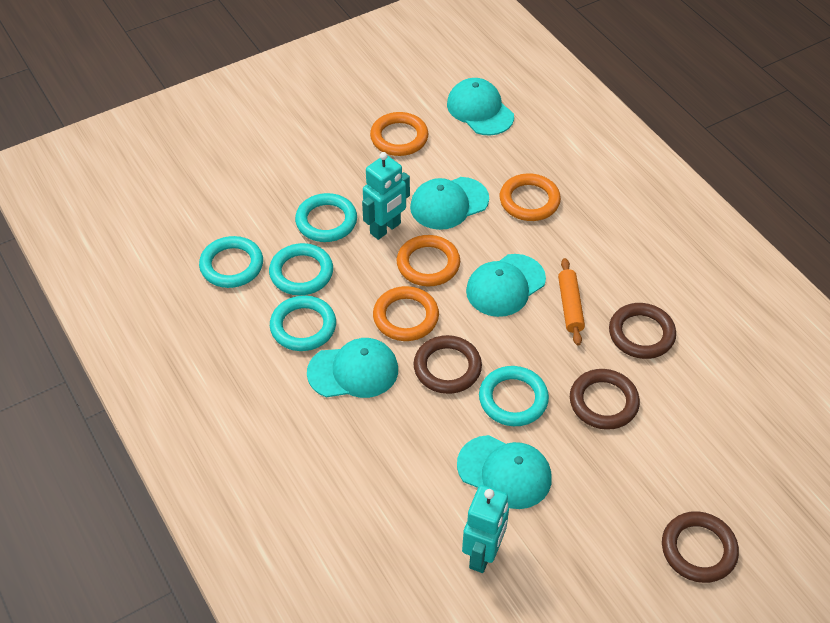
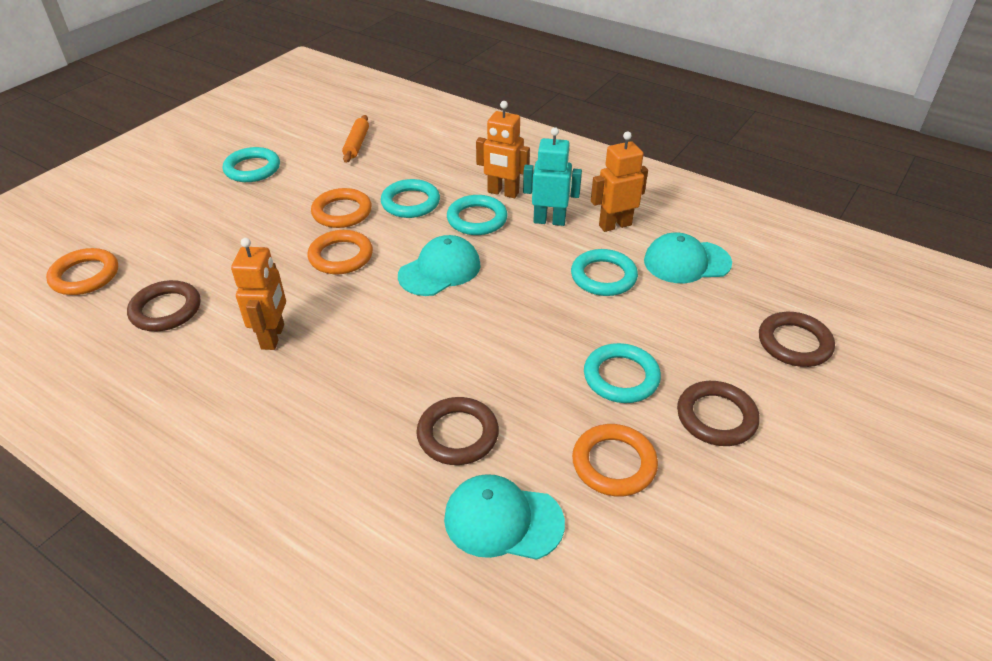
orange robot: none = 0 -> [231,238,286,350] [476,101,530,198] [591,131,648,232] = 3
turquoise cap: [307,338,398,398] [410,177,489,230] [447,78,514,136] [457,435,552,509] [466,254,546,317] = 5 -> [398,235,481,296] [444,474,565,560] [644,232,732,283] = 3
turquoise robot: [362,152,410,240] [462,485,509,573] = 2 -> [523,127,582,226] = 1

